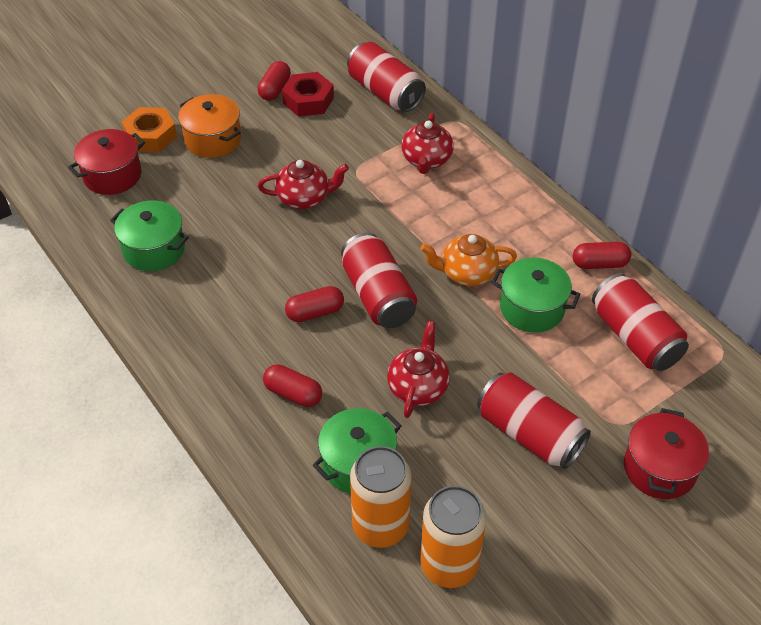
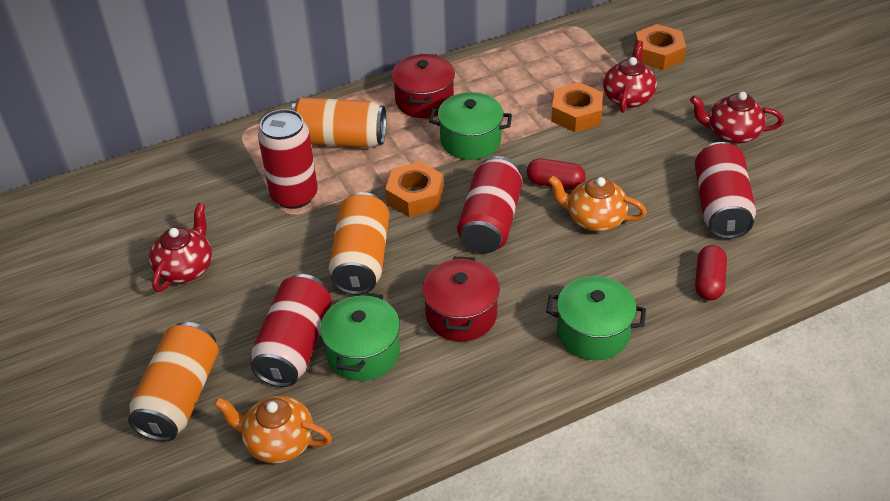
orange can: [350,446,412,548] [420,486,486,588] = 2 -> [128,322,219,442] [290,97,386,148] [329,192,389,295] = 3
orange nut: [122,107,177,152] = 1 -> [385,161,444,217] [551,82,603,132] [634,24,686,70] = 3
orange pot: [178,94,241,158] = 1 -> none = 0
orange teapot: [420,234,517,286] = 1 -> [214,396,332,464] [547,175,647,232] = 2
red capsule: [257,61,291,101] [263,364,322,407] [285,286,344,322] [573,242,631,269] = 4 -> [527,158,586,190] [695,245,727,301] = 2
red nut: [282,72,334,117] = 1 -> none = 0

